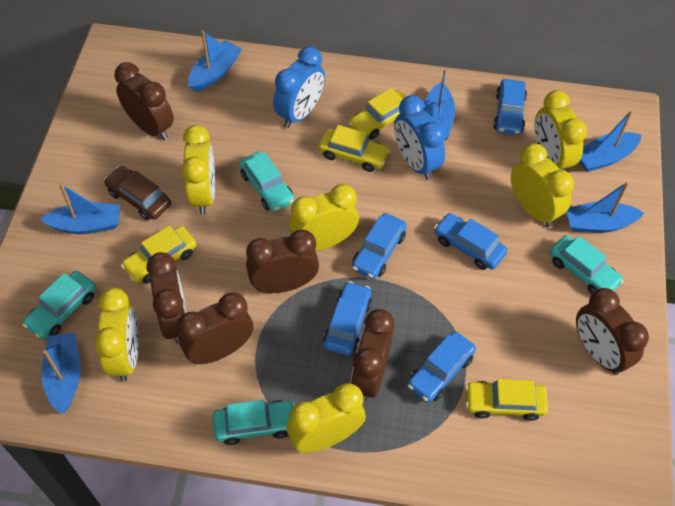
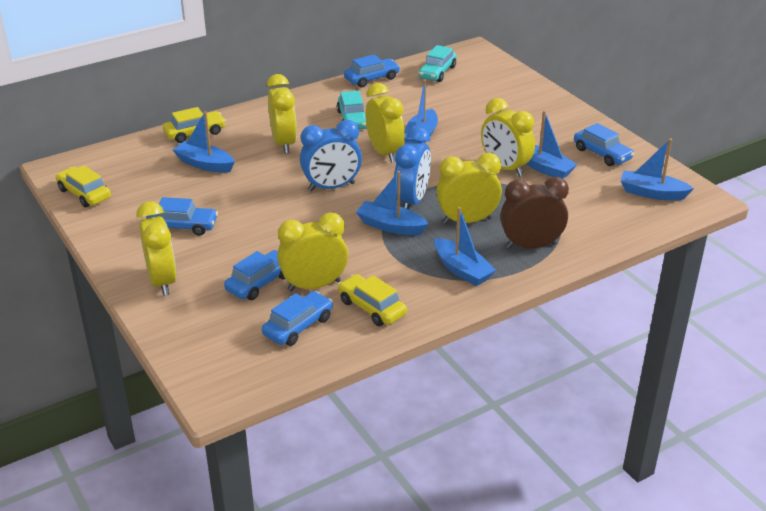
brown car: [104,166,171,220] = 1 -> none = 0
brown clock: [114,62,174,141] [147,252,187,344] [177,292,253,364] [246,230,319,293] [351,309,394,401] [576,288,649,375] = 6 -> [500,177,569,249] = 1
turquoise car: [22,271,96,339] [213,400,295,445] [239,152,294,212] [550,235,624,294] = 4 -> [337,91,367,129] [418,45,457,82] = 2
yellow car: [121,226,196,284] [318,125,390,172] [348,88,406,140] [465,379,548,421] = 4 -> [56,165,111,207] [163,107,226,143] [338,274,407,326] = 3

